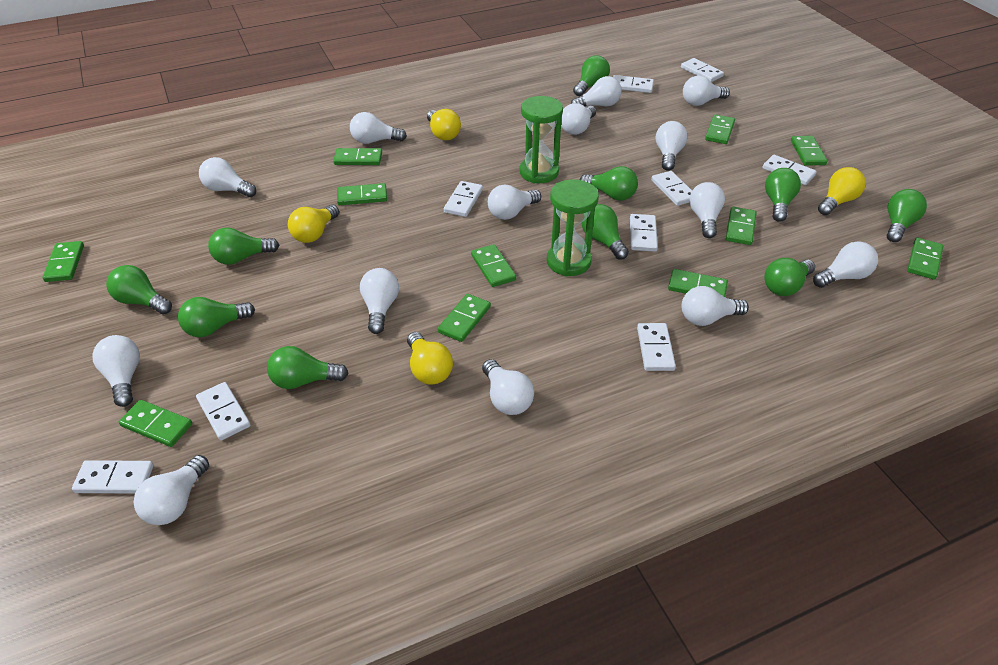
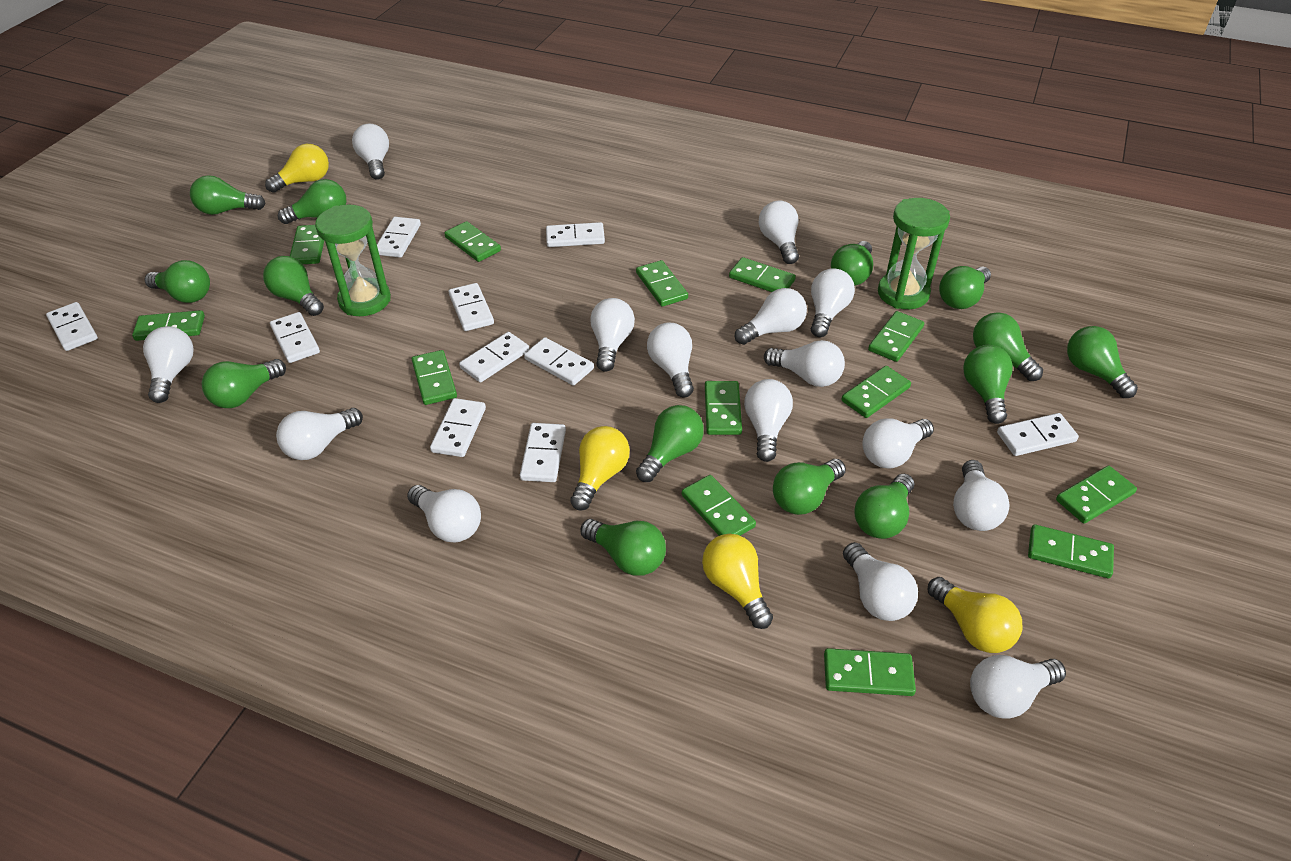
green domino: [43,241,84,282] [119,400,192,447] [333,148,382,165] [337,183,387,205] [438,294,491,342] [471,244,516,287] [668,269,728,297] [705,114,735,144] [726,207,757,245] [791,136,827,166] [907,238,943,280] = 11 -> [132,310,205,341] [290,225,324,264] [412,350,457,405] [444,221,501,262] [636,260,688,307] [682,475,756,536] [705,381,742,435] [729,257,796,292] [824,648,916,696] [841,366,911,418] [868,311,924,362] [1028,524,1114,578] [1056,466,1137,524] = 13
green light bulb: [106,265,172,315] [178,297,255,337] [208,228,279,265] [267,346,349,389] [573,56,610,96] [580,166,638,200] [581,204,629,260] [764,258,815,296] [765,168,801,222] [887,189,927,242] = 10 -> [145,260,210,303] [190,175,266,215] [202,359,286,408] [263,256,324,316] [278,179,347,224] [580,519,666,576] [636,405,704,482] [773,459,846,515] [831,241,873,286] [854,474,914,539] [939,266,991,309] [963,345,1013,424] [973,312,1043,381] [1067,326,1138,398] = 14
white domino: [72,460,153,494] [196,382,250,440] [444,181,483,217] [613,75,654,93] [630,214,658,252] [637,323,676,371] [651,171,692,206] [681,58,724,82] [763,155,817,185] = 9 -> [46,302,98,351] [270,312,320,363] [377,217,421,258] [430,398,486,457] [449,283,494,331] [459,332,529,382] [520,423,566,482] [524,337,594,386] [546,222,605,247] [997,413,1079,456] = 10
white light bulb: [92,335,140,407] [134,455,209,525] [199,157,256,197] [350,112,407,144] [360,268,399,334] [482,359,534,415] [488,185,541,220] [561,103,596,135] [571,76,622,107] [656,121,688,171] [681,286,749,326] [683,76,730,106] [689,182,725,238] [813,241,878,288] = 14 -> [143,326,194,403] [276,408,363,460] [352,124,389,180] [407,485,481,543] [590,298,635,372] [647,323,694,398] [735,288,807,345] [744,379,793,462] [759,201,799,264] [764,340,845,387] [811,268,855,337] [843,542,918,621] [862,418,934,468] [953,460,1010,531] [970,655,1066,719] = 15

